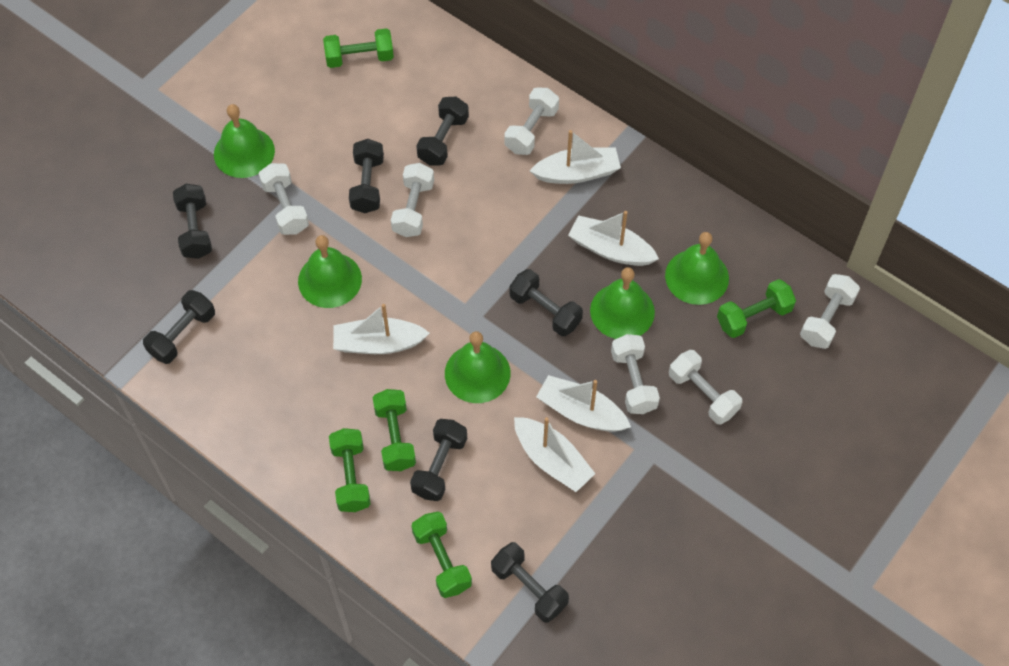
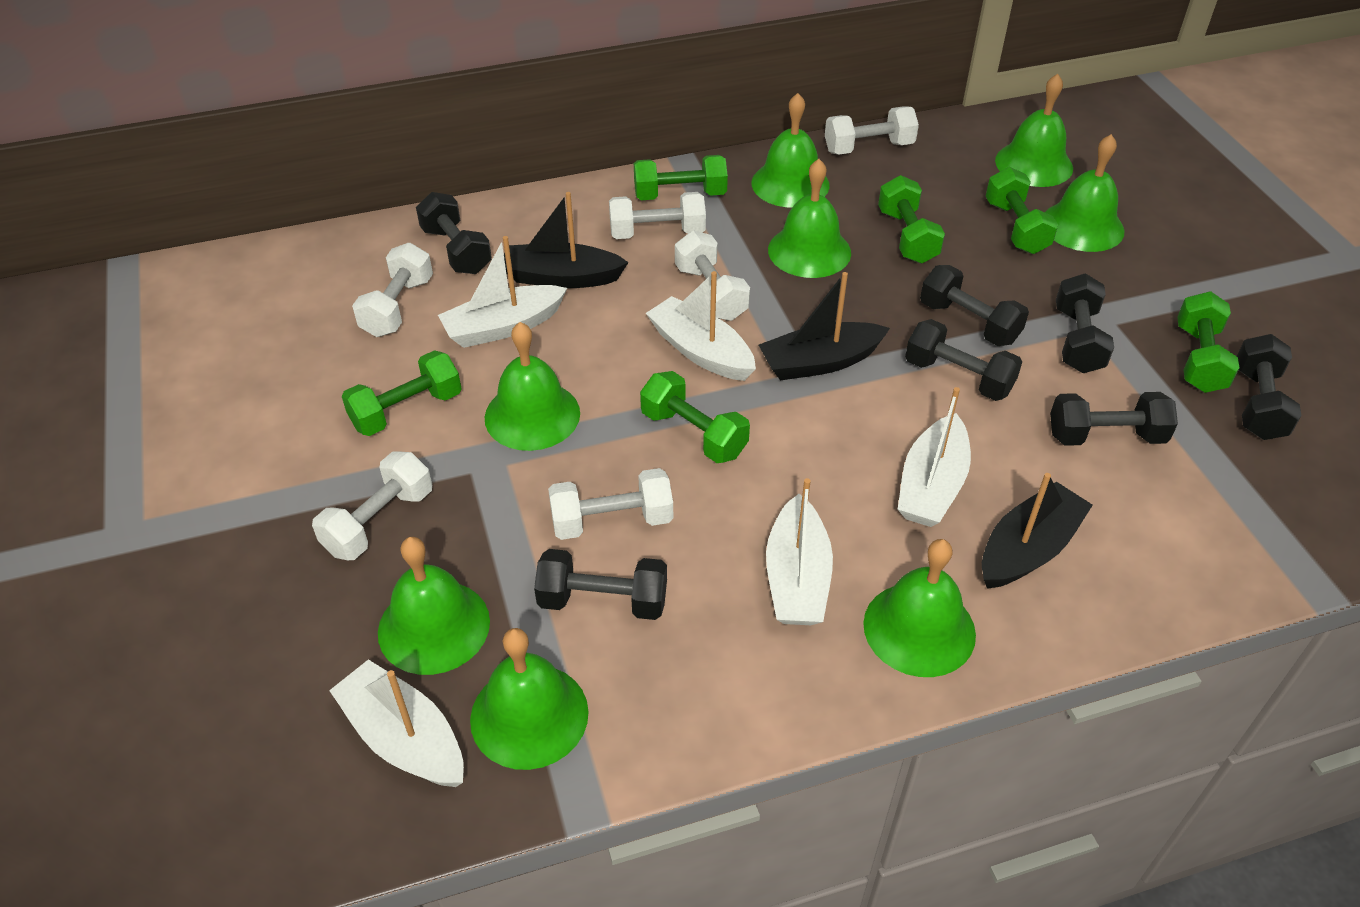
black boat: none = 0 -> [504,192,629,288] [759,272,890,380] [982,473,1093,589] = 3
green bell: [214,104,275,178] [298,235,362,308] [445,331,511,403] [590,267,655,339] [665,232,729,305] = 5 -> [378,537,490,675] [470,628,589,770] [485,322,580,451] [751,93,829,208] [768,159,851,278] [863,539,976,677] [995,74,1073,187] [1045,134,1124,252] = 8
green dumbbell: [323,28,394,68] [329,428,371,512] [373,389,416,471] [411,512,472,598] [717,279,796,338] = 5 -> [342,350,462,436] [634,155,728,200] [640,371,750,463] [878,175,945,264] [986,167,1058,254] [1177,292,1240,393] = 6

